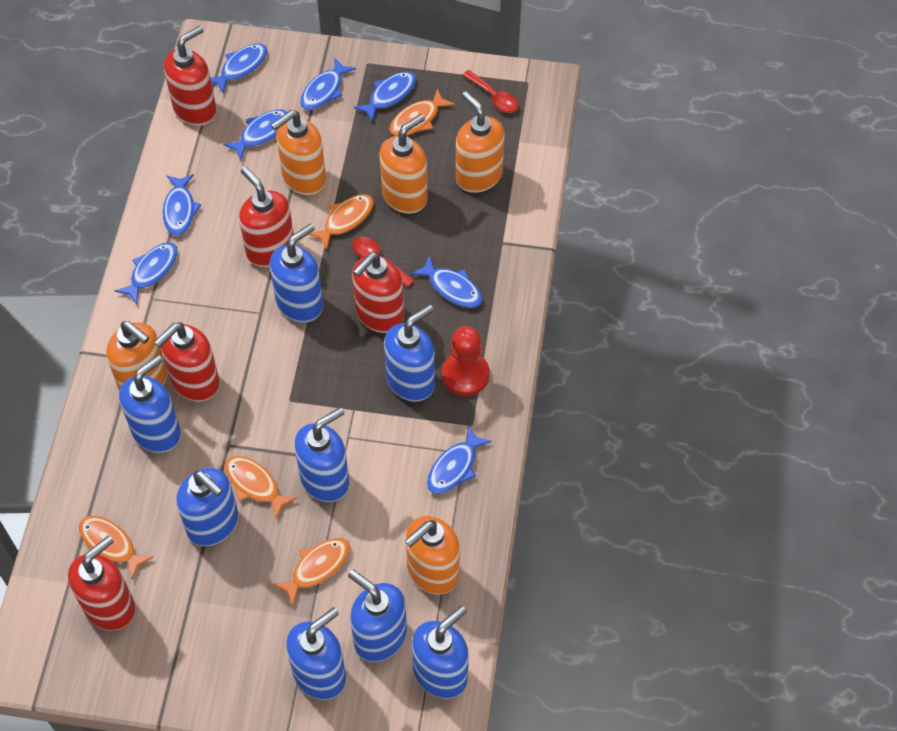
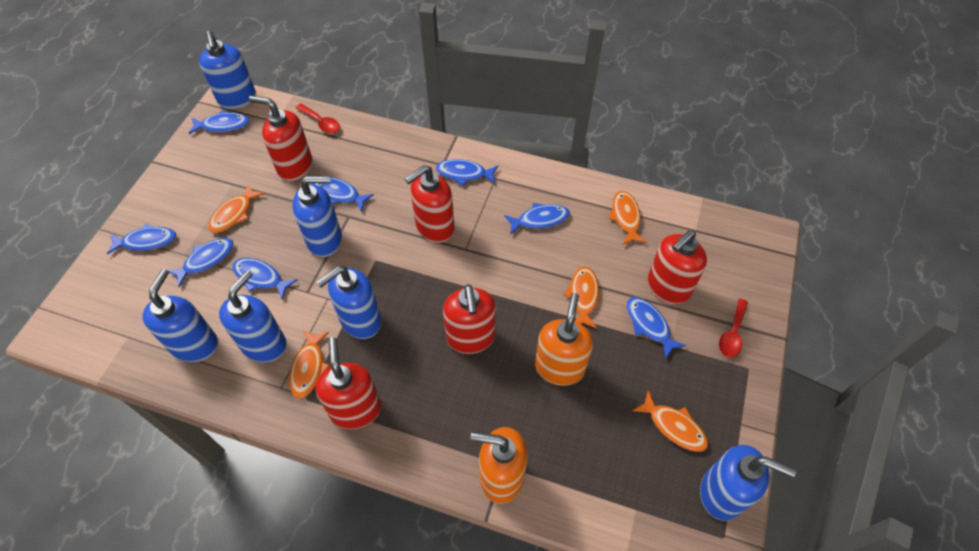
blue soap dispenser: [119,355,181,453] [176,468,238,546] [270,223,323,323] [286,607,346,700] [294,407,349,502] [348,570,407,662] [384,304,435,402] [412,605,469,699] = 8 -> [143,269,218,362] [199,31,256,109] [219,270,287,363] [292,176,342,257] [316,266,382,339] [700,445,796,521] = 6
orange soap dispenser: [106,321,168,391] [271,110,326,195] [380,114,428,214] [405,516,460,595] [456,91,505,193] = 5 -> [470,427,528,504] [535,293,593,386] = 2
red pawn: [442,326,490,396] = 1 -> none = 0

